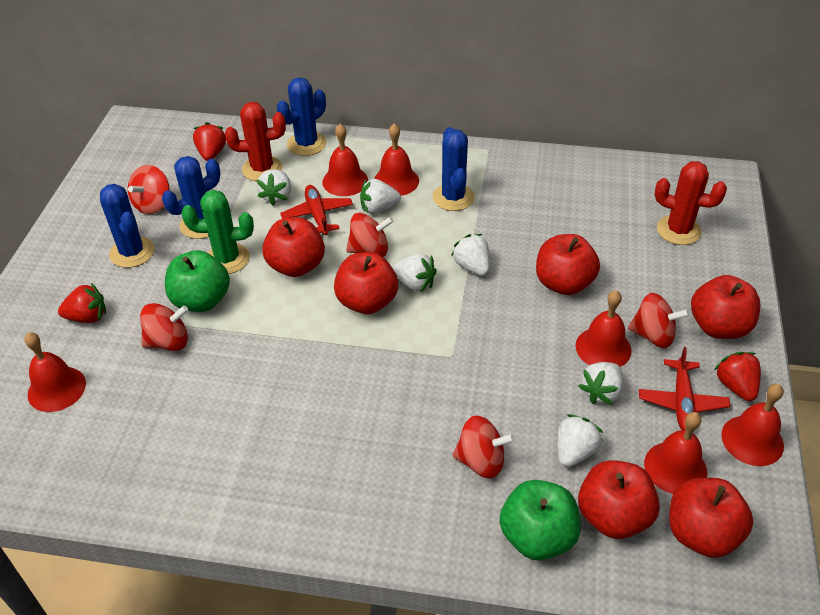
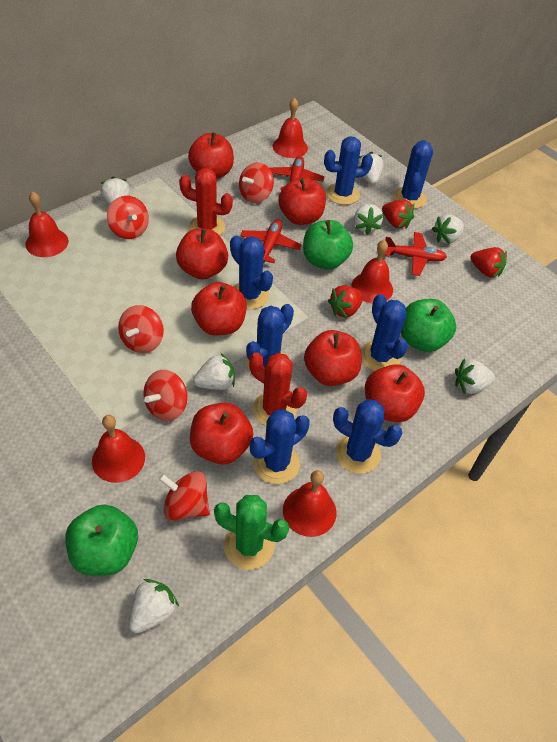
blue cactus: [100,184,154,268] [162,156,220,239] [277,77,326,156] [433,127,475,211] = 4 -> [230,235,273,309] [246,304,294,372] [250,409,310,484] [324,136,373,205] [333,399,402,474] [361,294,408,371] [393,140,433,209] = 7
green apple: [165,250,230,312] [500,480,581,560] = 2 -> [65,504,138,576] [303,220,353,270] [401,299,456,352] = 3
red apple: [262,217,325,277] [334,252,398,314] [536,234,600,295] [578,460,660,539] [669,478,753,558] [691,275,761,339] = 6 -> [176,229,228,280] [188,132,234,179] [190,403,253,464] [191,282,247,336] [278,177,326,225] [304,330,362,386] [365,364,425,422] = 7
red bell: [25,332,86,412] [322,124,368,196] [374,124,419,196] [576,290,631,367] [644,412,707,494] [721,384,784,466] = 6 -> [25,191,68,257] [92,415,145,483] [273,98,308,158] [283,470,336,537] [351,240,393,303] = 5
red plane: [280,185,353,235] [639,347,730,430] = 2 -> [240,219,302,263] [269,156,325,190] [385,232,447,276] = 3
white strawberry: [257,170,291,206] [360,179,401,214] [393,253,437,292] [451,234,490,276] [557,414,603,467] [578,362,624,405] = 6 -> [100,177,130,206] [129,579,179,633] [193,353,235,390] [354,204,384,235] [357,152,383,184] [432,214,464,244] [455,359,495,394] = 7

